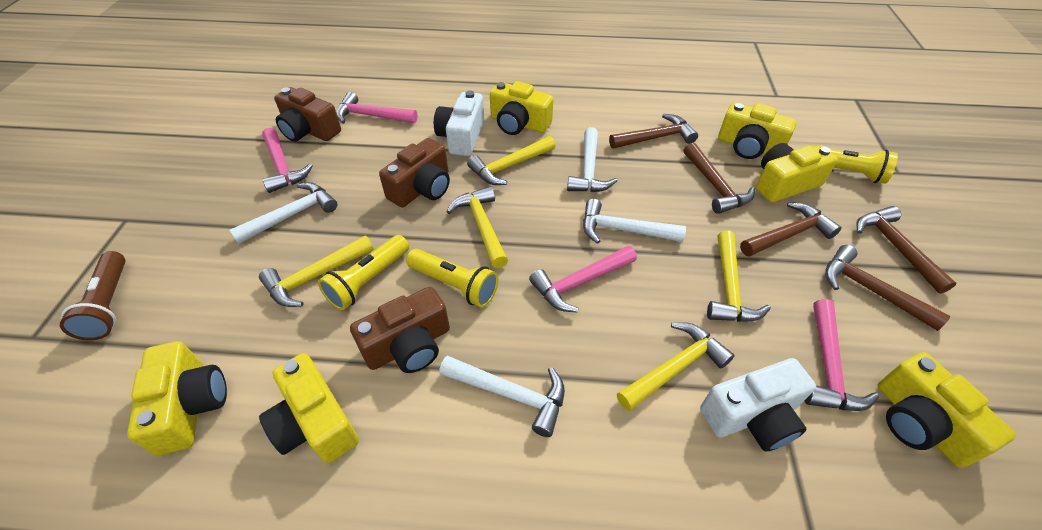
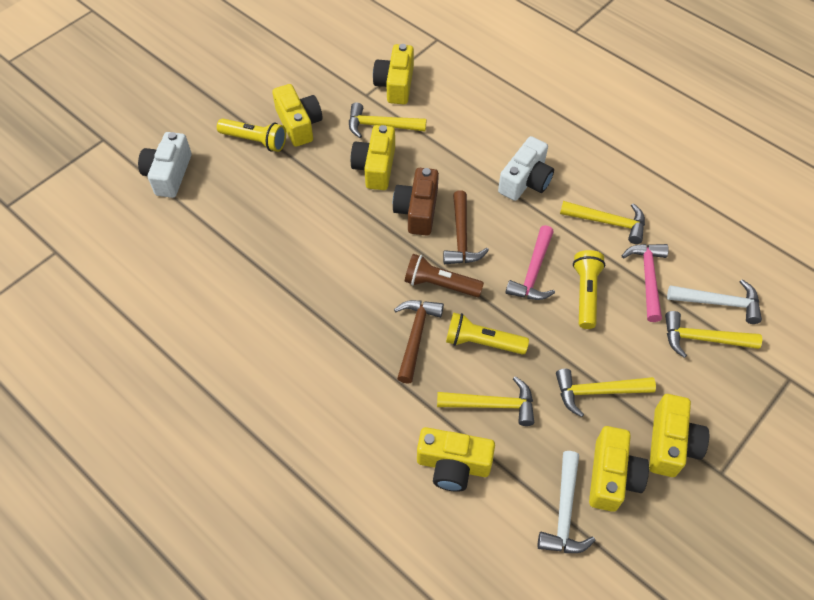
brown camera: [274,87,341,142] [350,287,450,373] [379,138,450,208] = 3 -> [393,168,439,236] = 1
brown hammer: [609,114,698,149] [684,143,755,214] [740,202,842,257] [825,245,951,331] [856,206,957,294] = 5 -> [394,300,444,384] [443,190,489,264] = 2
pink hammer: [262,127,313,193] [336,92,417,124] [529,246,637,313] [805,299,879,411] = 4 -> [505,225,555,300] [622,244,669,322] = 2
white hammer: [229,182,338,244] [439,356,565,437] [567,127,617,192] [583,199,686,244] = 4 -> [537,451,596,553] [667,279,762,324] = 2

